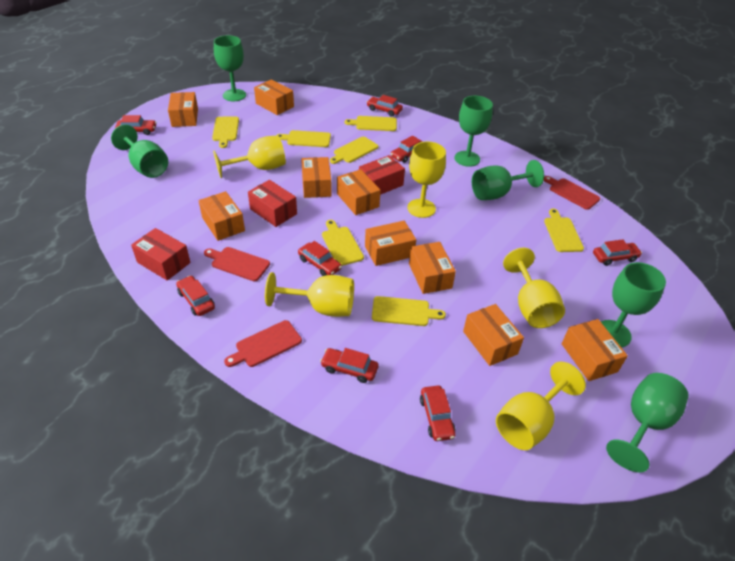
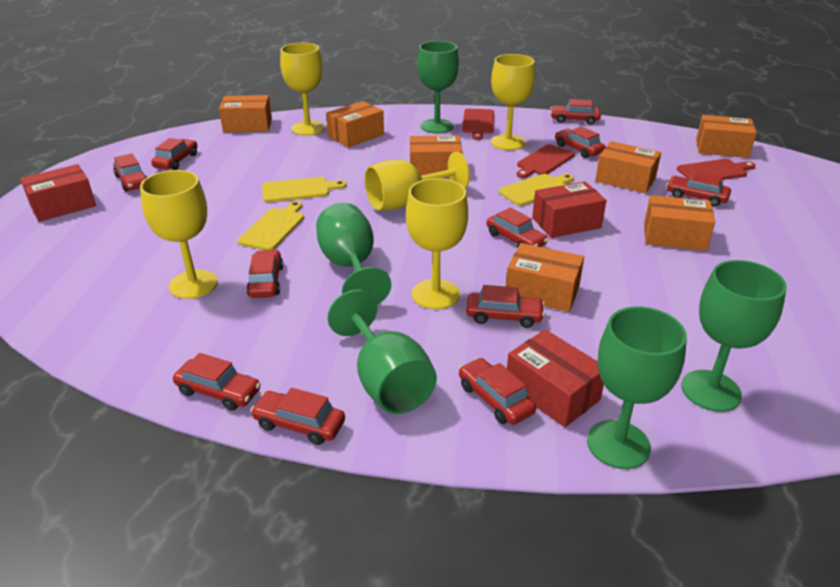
green goblet: [111,125,168,178] [214,35,246,101] [454,96,493,167] [472,160,544,200] [601,262,666,348] [606,373,689,472] = 6 -> [316,203,391,304] [327,290,437,414] [417,41,459,133] [587,306,687,469] [681,260,787,412] = 5
orange box: [168,92,198,127] [199,191,245,241] [254,79,294,115] [301,157,331,198] [337,169,381,215] [365,221,416,266] [409,242,456,294] [463,304,524,366] [562,319,628,381] = 9 -> [219,95,272,133] [326,101,384,147] [410,135,463,176] [506,243,584,312] [595,141,661,193] [644,195,715,251] [696,115,757,158] = 7
red car: [115,115,157,135] [176,276,215,316] [298,241,342,276] [320,348,379,383] [367,95,403,117] [390,136,422,163] [420,386,456,441] [593,239,642,266] = 8 -> [113,153,147,192] [151,138,197,170] [173,353,261,411] [246,250,283,298] [250,388,345,445] [459,358,536,425] [466,285,545,328] [486,207,548,248] [550,99,601,124] [555,126,606,158] [666,172,731,206] = 11
yellow cutting board: [212,117,239,148] [276,130,331,147] [322,220,364,266] [330,137,378,164] [345,116,397,131] [372,296,446,326] [544,209,584,252] = 7 -> [238,201,304,250] [262,177,347,202] [499,174,574,206] = 3

